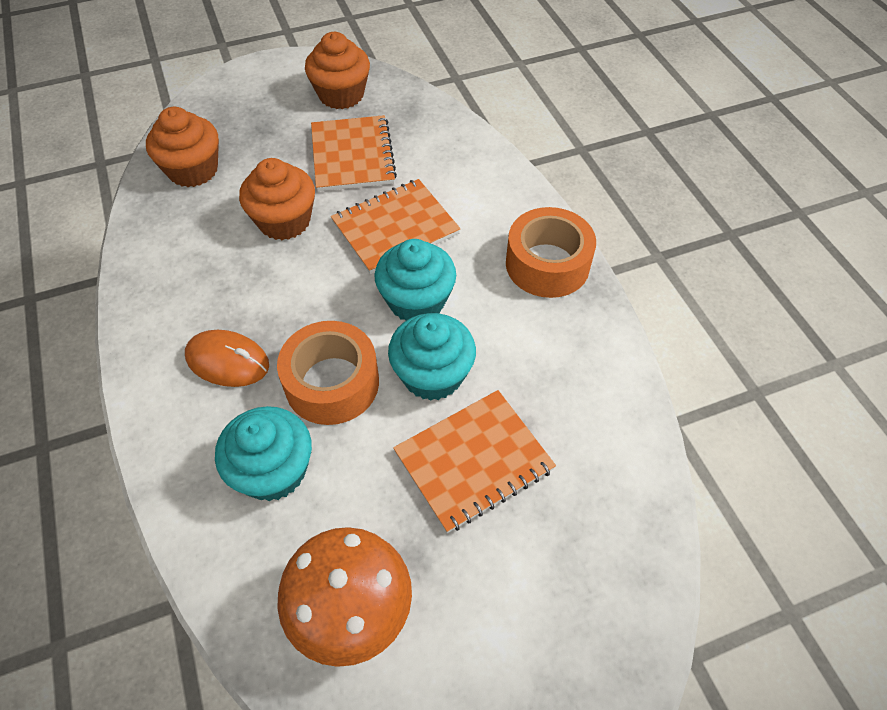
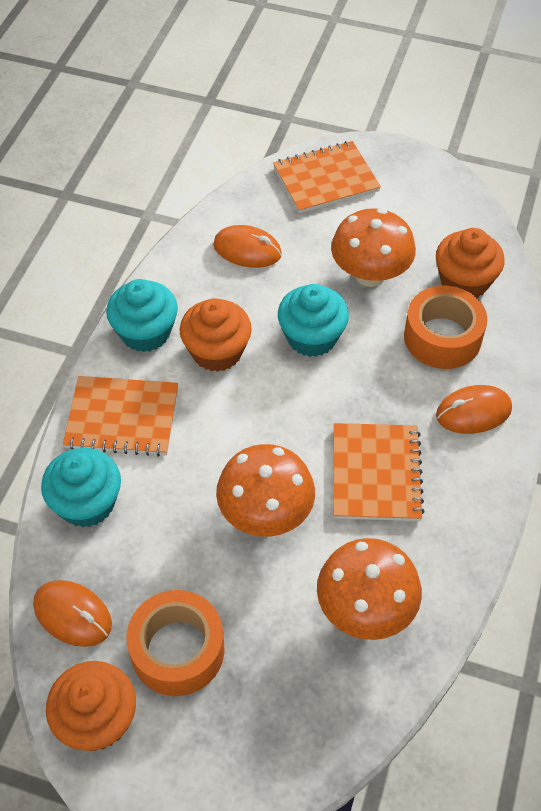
orange mouse: [185,330,269,387] = 1 -> [33,580,112,647] [213,225,282,268] [436,385,512,434] = 3
orange mushroom: [277,527,412,667] = 1 -> [216,444,315,537] [317,538,422,640] [331,208,416,287] = 3

